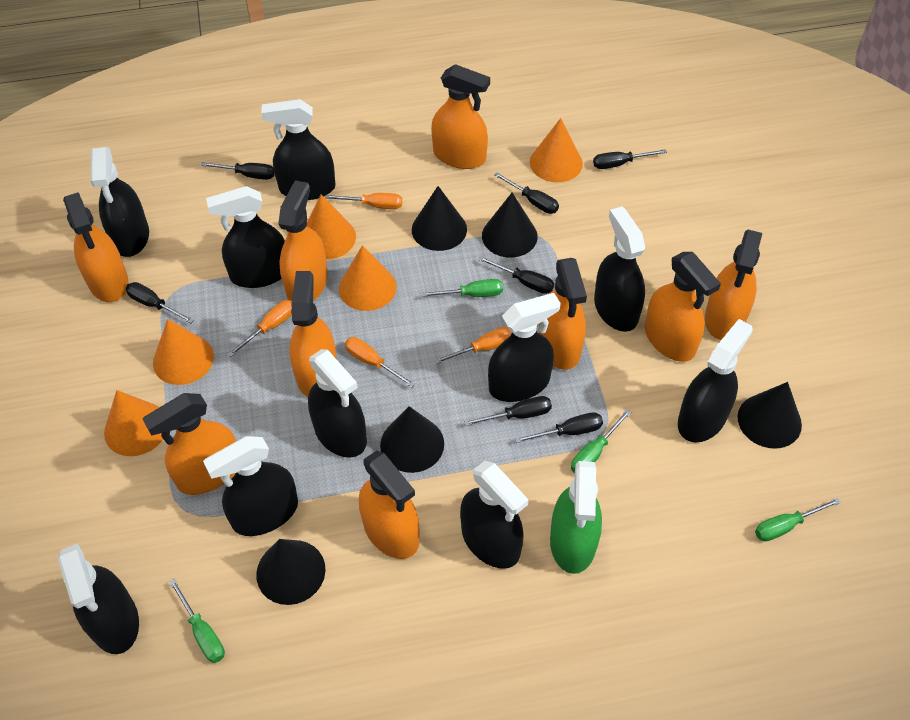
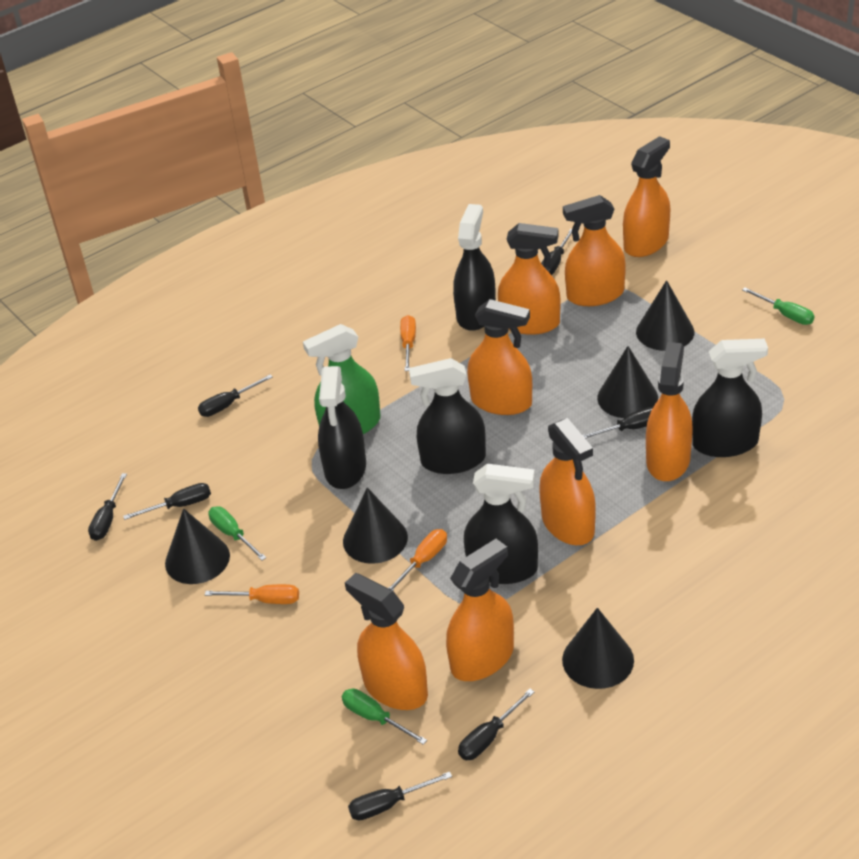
black spray bottle: [58,543,139,654] [90,147,149,257] [203,436,298,536] [206,186,285,288] [261,99,336,200] [308,349,367,458] [460,461,529,569] [488,293,561,402] [594,206,645,332] [678,319,753,442] = 10 -> [318,366,366,489] [409,358,486,474] [453,204,496,331] [464,464,538,584] [692,339,768,457] = 5
green screwdriver: [169,579,225,663] [421,279,503,297] [571,410,631,473] [755,498,841,541] = 4 -> [208,506,266,560] [342,688,427,745] [742,287,815,325] = 3
orange cone: [104,390,163,456] [153,319,214,385] [307,194,356,259] [339,245,397,311] [530,118,583,182] = 5 -> none = 0
orange screwdriver: [228,300,292,357] [325,193,402,209] [345,337,415,387] [434,327,511,364] = 4 -> [205,584,299,604] [388,529,447,591] [400,315,416,371] = 3
orange spray bottle: [63,192,128,302] [142,393,236,495] [278,180,328,301] [290,271,337,397] [359,450,420,559] [431,64,490,169] [539,258,587,370] [645,252,721,362] [705,230,763,340] = 9 -> [345,573,428,710] [446,539,514,681] [467,299,532,415] [498,223,561,335] [539,418,595,545] [563,195,626,306] [623,136,670,257] [646,342,693,481] = 8

